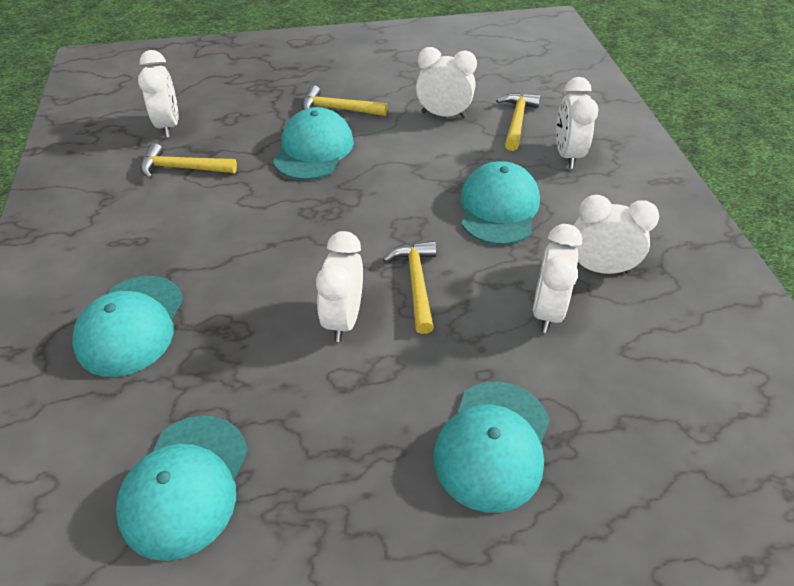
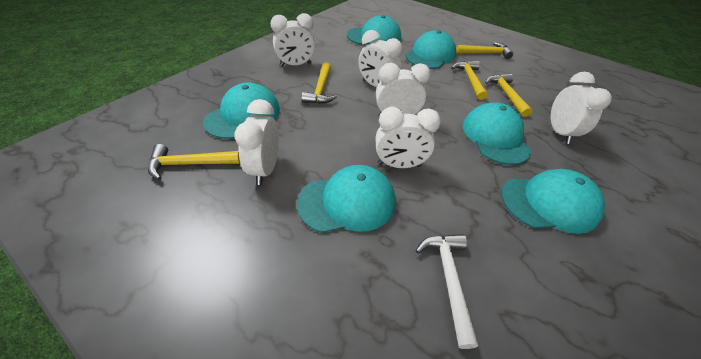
turquoise cap: [72,276,183,377] [116,416,248,561] [273,107,354,180] [433,382,550,513] [461,161,540,245] = 5 -> [203,82,280,139] [297,165,395,233] [347,15,401,44] [405,30,456,69] [463,103,531,165] [501,169,605,234] = 6
white hammer: none = 0 -> [415,234,478,349] = 1
yellow hammer: [140,143,237,179] [302,85,387,116] [383,241,436,334] [496,93,541,151] = 4 -> [148,144,240,180] [301,62,337,104] [451,61,488,100] [456,42,513,59] [485,74,532,117] = 5

